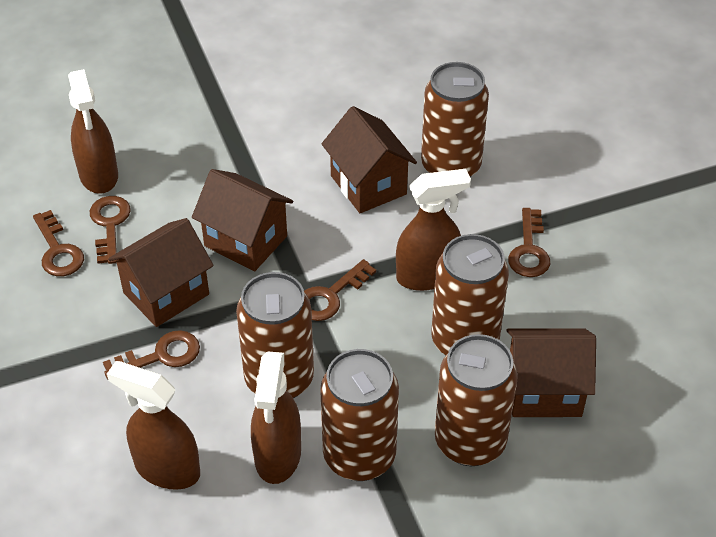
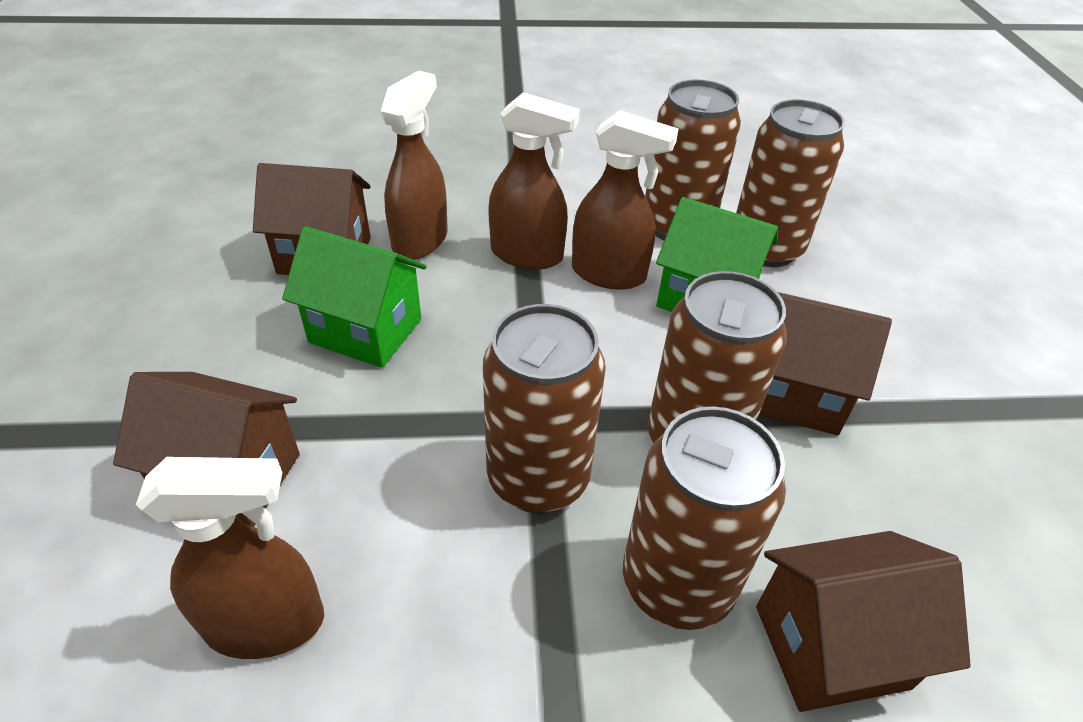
brown key: [33,210,84,276] [90,196,131,264] [103,330,200,379] [304,259,376,321] [508,208,550,277] = 5 -> none = 0
green house: none = 0 -> [282,226,427,368] [656,197,778,312] = 2

